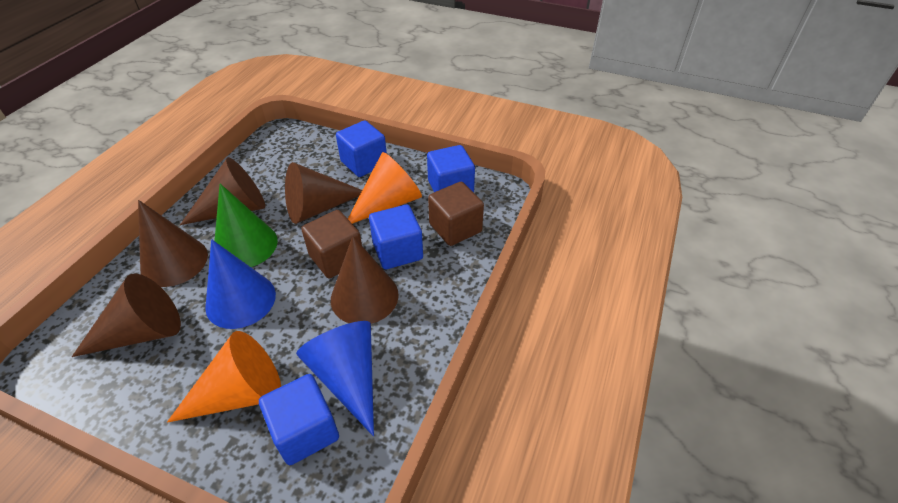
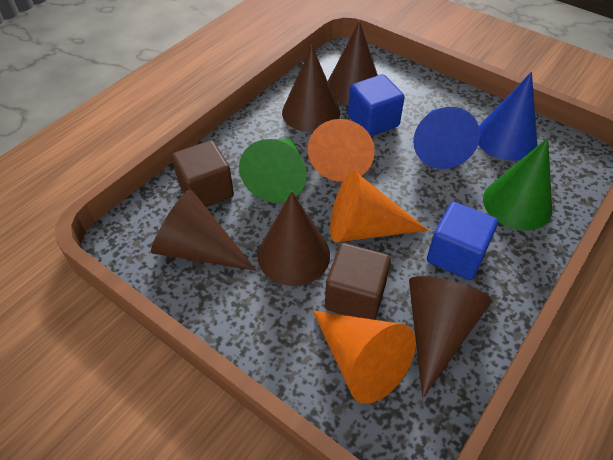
blue cube: [259,374,339,465] [336,121,387,177] [369,205,423,269] [427,145,475,193] = 4 -> [348,74,405,136] [427,202,498,280] = 2
green cone: [214,184,278,267] = 1 -> [239,139,307,203] [483,138,552,231] = 2
orange cone: [167,331,281,423] [348,152,422,224] = 2 -> [308,119,375,182] [313,310,416,404] [330,171,428,242] = 3

